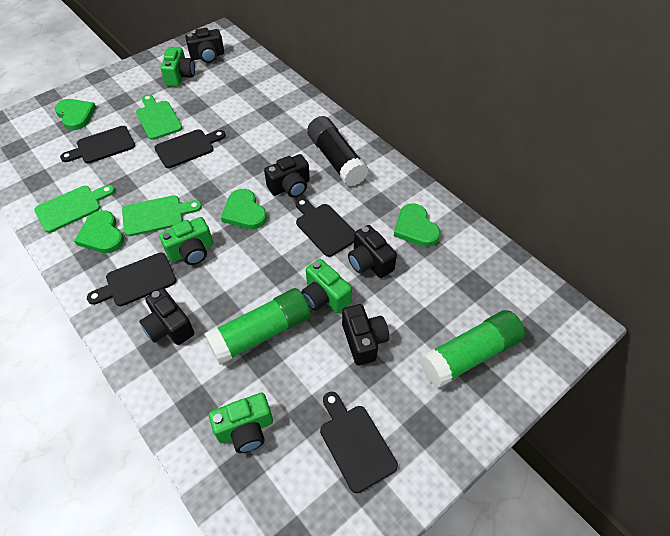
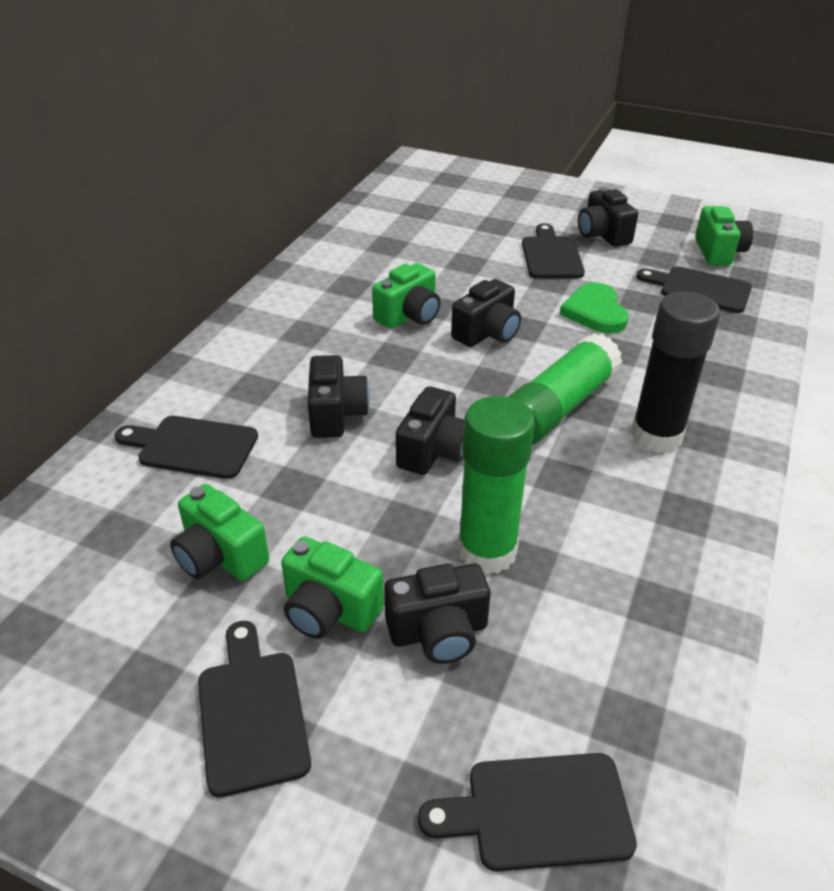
green cutting board: [34,185,115,233] [122,195,202,236] [136,94,182,140] = 3 -> none = 0
green heart: [55,99,96,130] [74,210,124,253] [221,189,267,229] [394,203,440,247] = 4 -> [560,282,629,333] = 1

